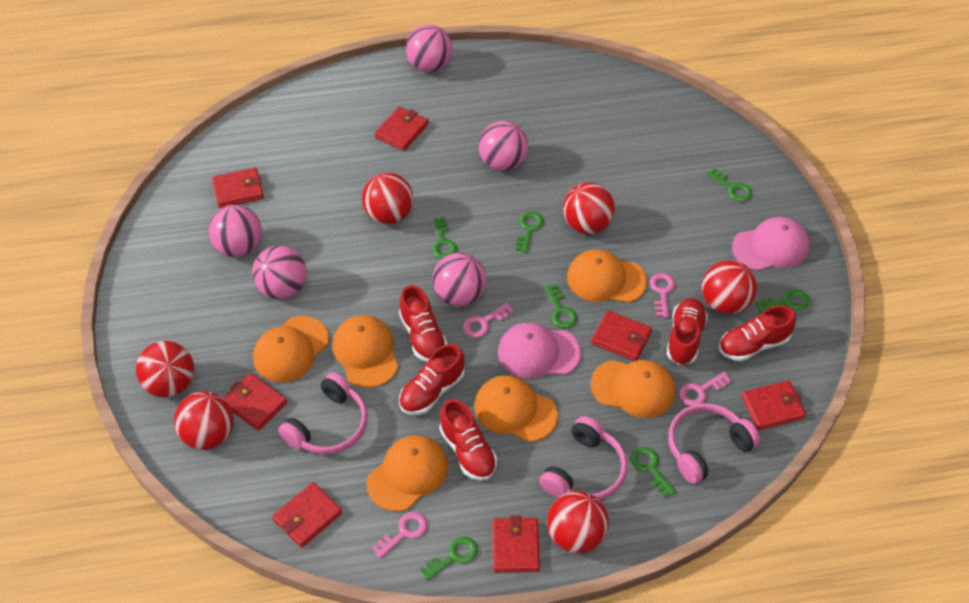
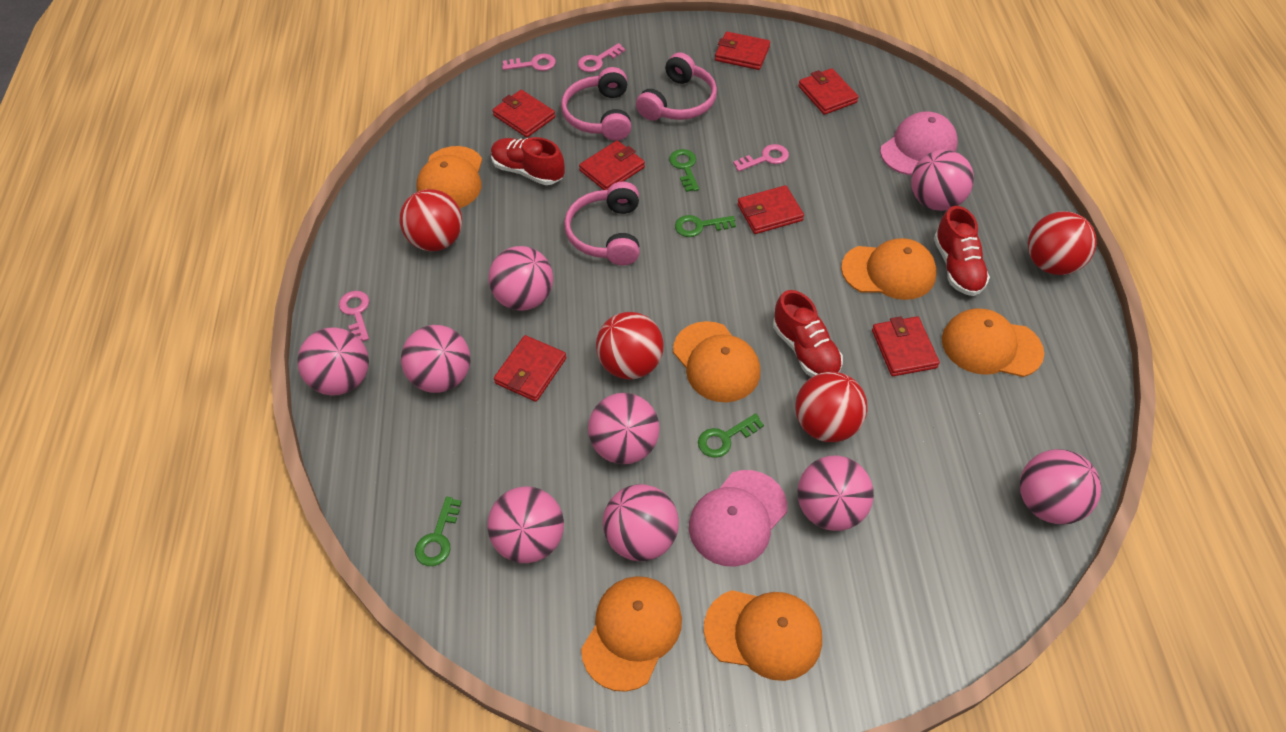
green key: [420,536,478,581] [432,217,457,259] [516,211,544,253] [545,284,577,328] [631,447,676,498] [706,168,752,201] [756,289,809,313] = 7 -> [415,497,461,566] [669,149,699,192] [675,215,736,237] [698,413,764,458] = 4
pink ball: [208,205,262,257] [252,246,307,299] [406,25,452,73] [432,253,486,307] [479,121,528,171] = 5 -> [297,327,369,396] [401,325,471,393] [487,486,564,563] [488,246,553,311] [588,393,660,465] [603,484,679,561] [798,456,874,531] [911,150,974,211] [1020,449,1101,525] = 9
red ball: [136,341,194,398] [174,391,234,450] [362,173,414,224] [547,491,609,553] [563,182,615,234] [702,260,757,314] = 6 -> [400,189,462,251] [596,312,664,379] [795,372,867,442] [1028,211,1097,275] = 4
red shoe: [399,285,447,362] [399,344,465,415] [439,399,497,481] [667,298,708,365] [719,305,796,362] = 5 -> [491,137,565,185] [773,290,843,377] [934,206,990,296] = 3

